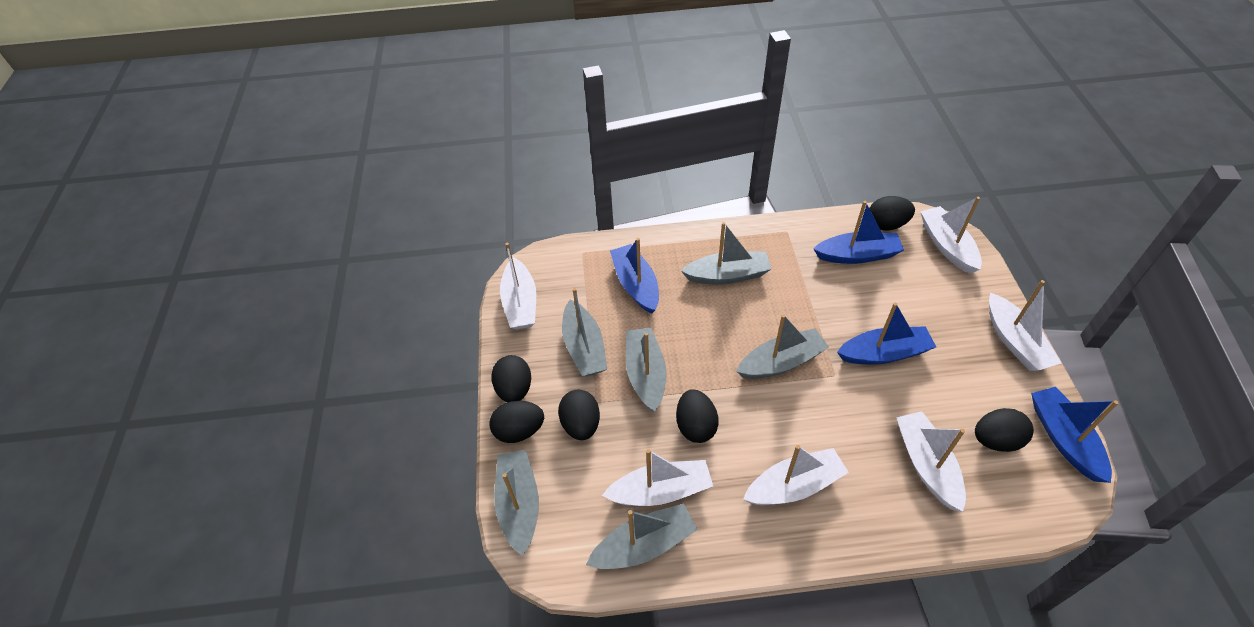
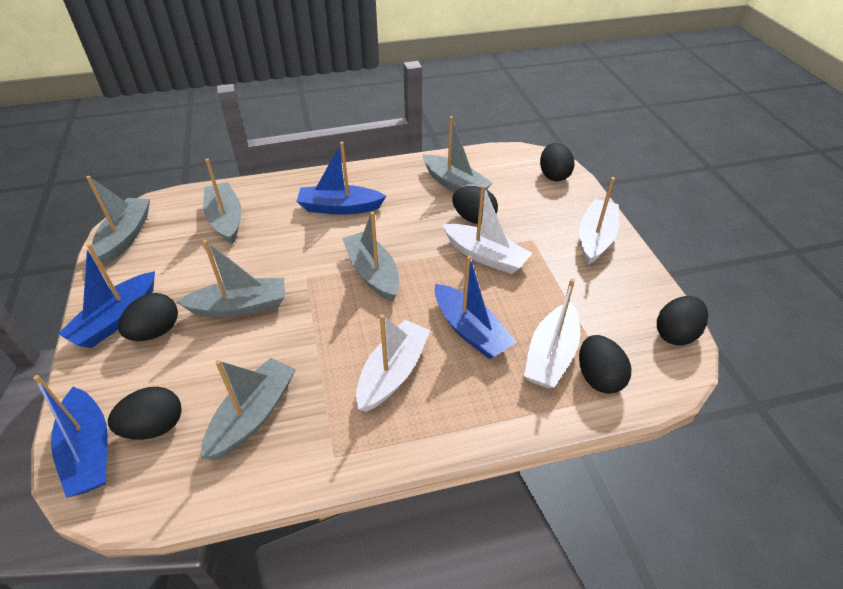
white boat: [500,243,536,329] [602,449,713,506] [743,445,849,505] [896,411,966,512] [920,197,982,274] [989,280,1062,371] = 6 -> [356,314,431,412] [442,185,532,274] [524,279,580,388] [579,177,619,265] = 4

